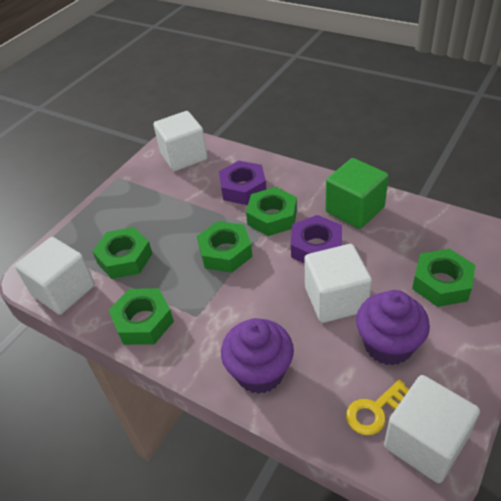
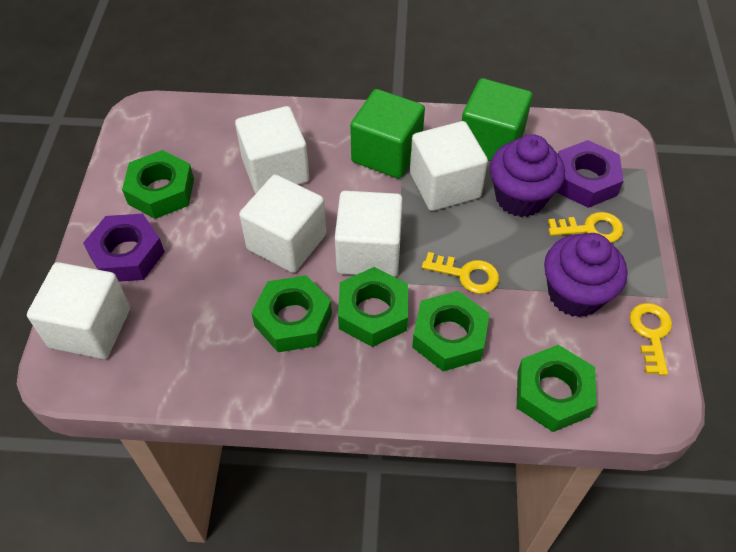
green cube: [325,158,389,229] = 1 -> [350,89,425,179] [462,78,533,161] = 2
white cube: [15,237,95,315] [153,111,208,171] [304,244,372,323] [384,375,480,483] = 4 -> [27,262,130,359] [235,106,309,193] [239,174,326,273] [335,191,403,277] [410,121,488,211] = 5
yellow key: [346,379,409,435] = 1 -> [422,252,499,294] [548,212,624,243] [630,303,672,375] = 3

